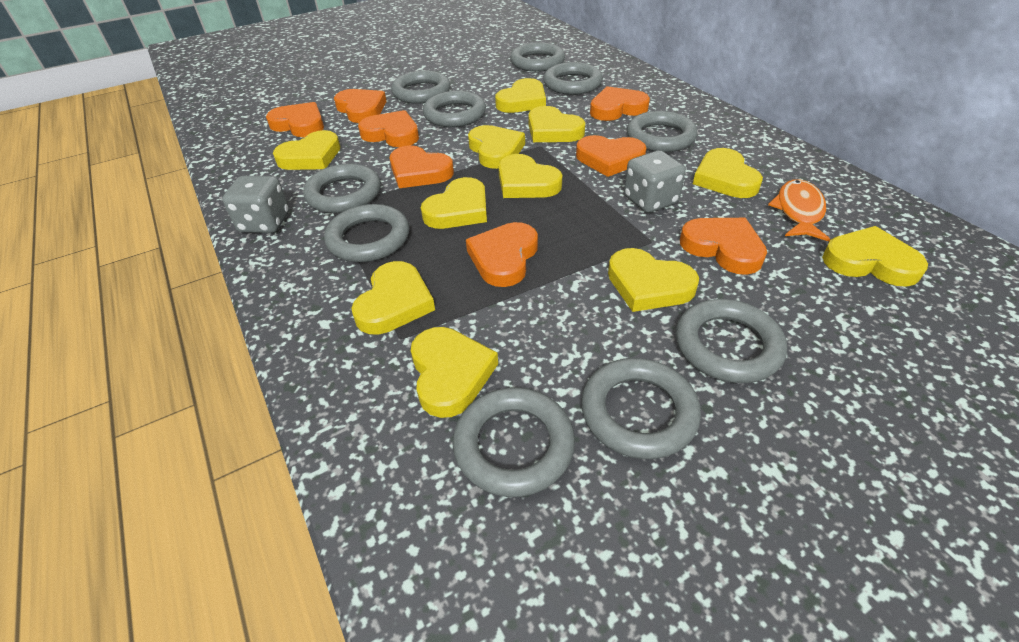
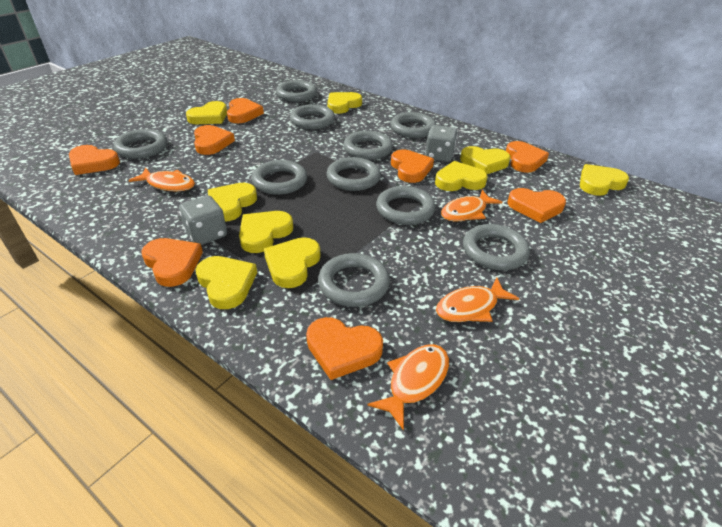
orange fish: [768,179,831,241] = 1 -> [129,168,195,191] [367,344,449,430] [436,278,520,322] [441,190,502,222] = 4
yellow heart: [273,130,340,170] [351,261,435,335] [411,327,498,418] [421,177,487,229] [468,125,525,169] [495,78,546,113] [498,154,562,198] [528,106,585,142] [608,248,699,312] [693,148,763,198] [822,226,928,287] = 11 -> [186,101,227,124] [195,256,257,309] [208,183,257,222] [239,211,293,253] [264,237,321,288] [327,92,362,114] [435,161,488,191] [460,146,511,174] [580,164,629,196] = 9

